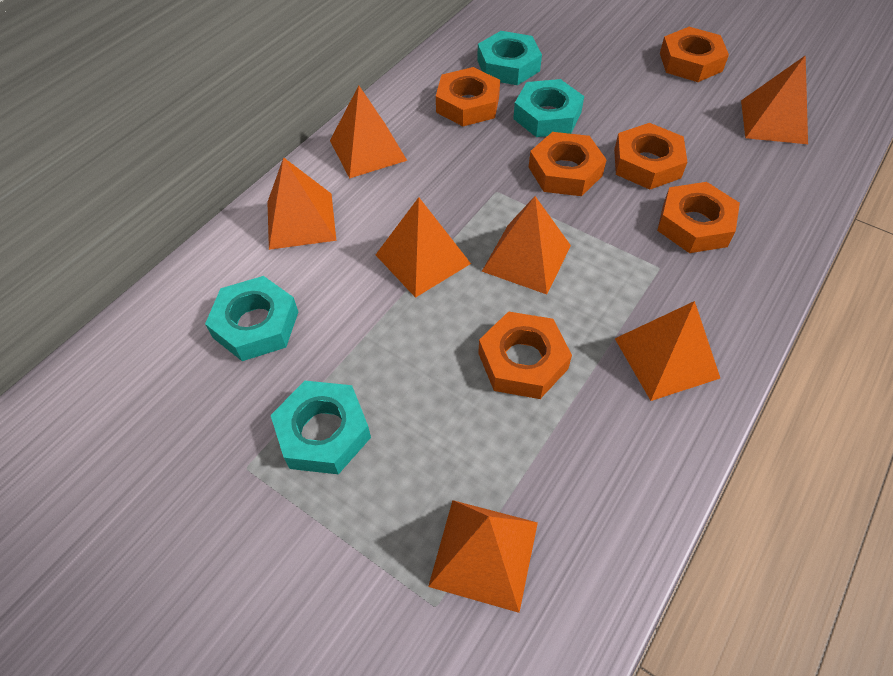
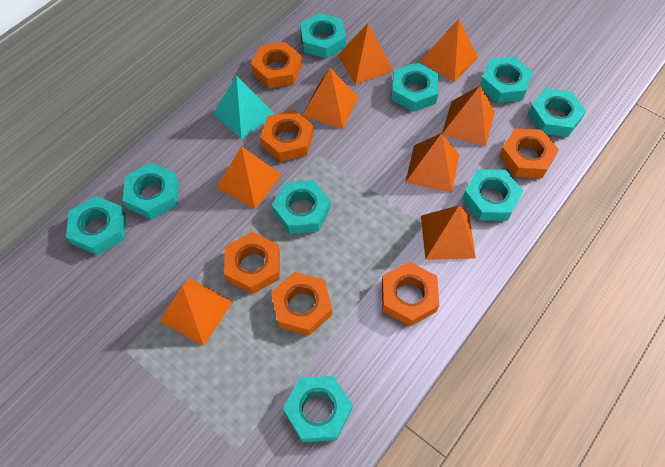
orange pyramid: [267,157,336,250] [330,86,407,179] [376,197,471,298] [428,500,538,613] [482,196,571,294] [615,301,720,401] [741,55,808,144] = 7 -> [160,278,233,346] [216,146,282,209] [302,68,359,129] [338,23,393,85] [405,133,459,193] [420,19,478,82] [421,205,476,260] [442,85,495,146] = 8
turquoise nut: [205,276,298,361] [271,381,371,474] [477,31,542,85] [513,79,584,137] = 4 -> [66,196,126,255] [123,163,179,220] [272,180,331,234] [283,376,353,442] [300,13,346,59] [391,62,439,112] [462,169,523,221] [480,56,533,103] [528,88,586,137] = 9
turquoise pyramid: none = 0 -> [213,76,275,139] = 1

